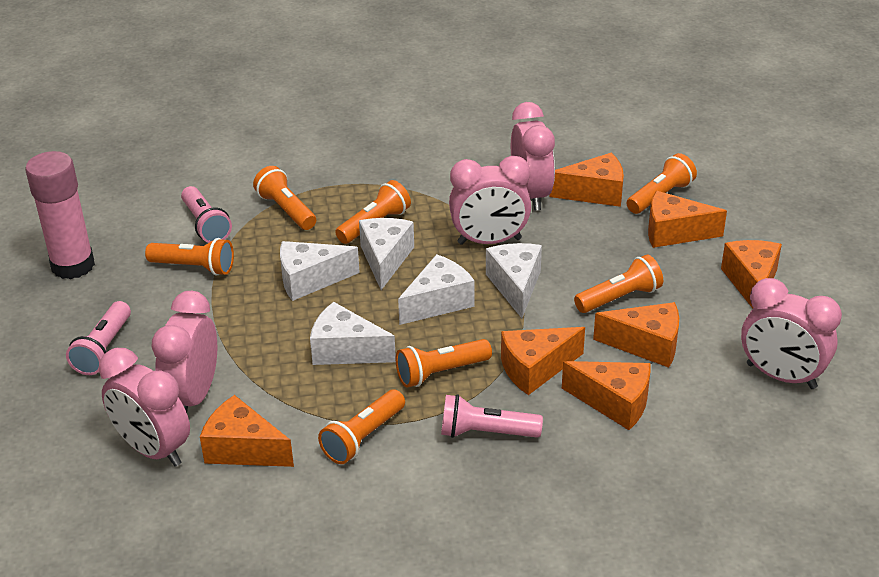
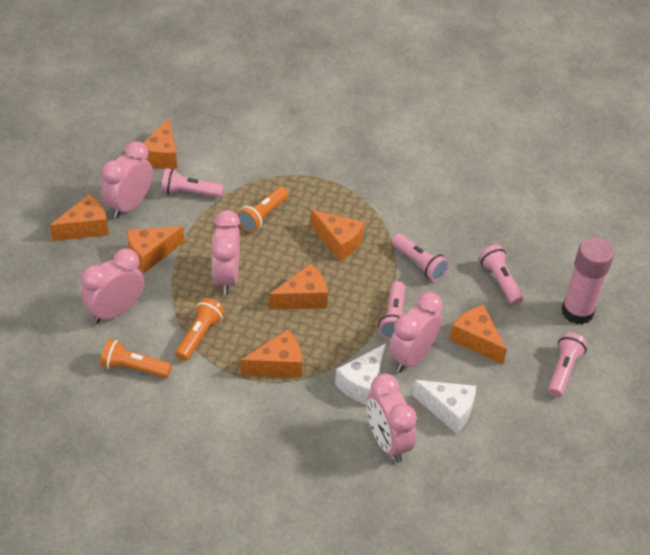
orange flashlight: [145,238,234,276] [253,166,316,230] [318,390,405,464] [335,180,411,244] [396,339,492,388] [574,255,663,313] [627,153,697,214] = 7 -> [100,339,172,378] [175,298,225,361] [237,187,289,232] = 3
pink flashlight: [66,301,131,375] [181,186,232,243] [441,394,543,438] = 3 -> [161,168,224,198] [379,281,405,340] [392,234,449,281] [479,244,524,305] [548,332,587,397] = 5
white cheese: [280,241,360,301] [310,302,396,365] [359,218,414,290] [398,254,475,325] [486,243,542,318] = 5 -> [335,343,386,405] [412,380,476,433] = 2

